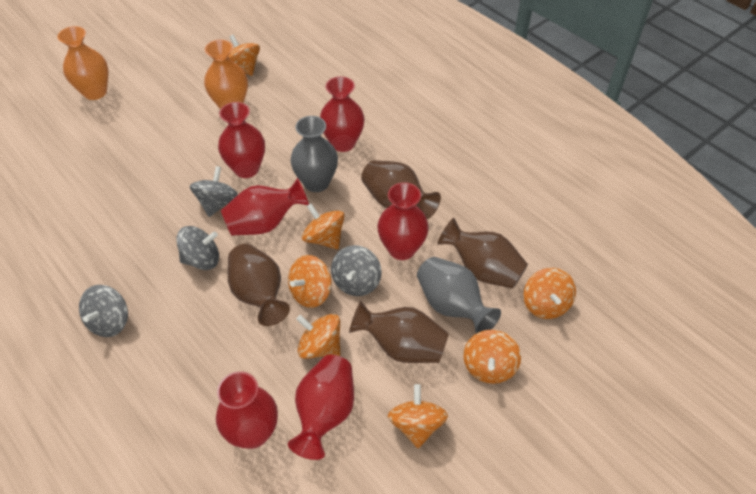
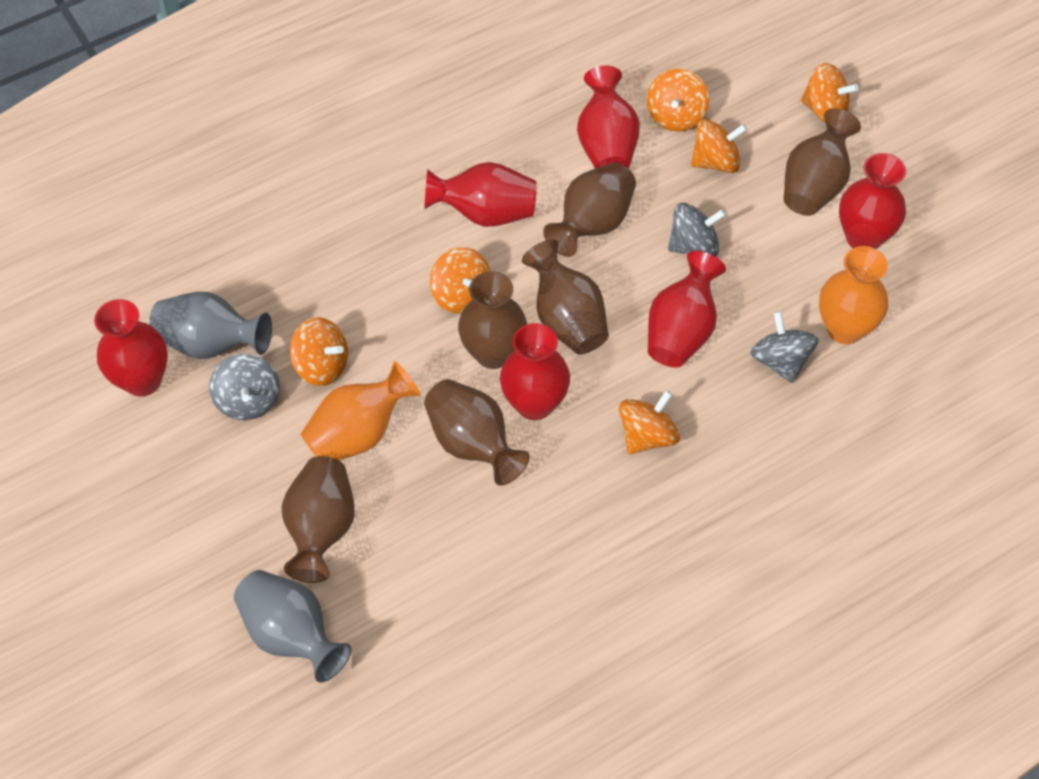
brown vase: [228,244,290,326] [349,301,449,363] [361,160,441,219] [438,218,528,289] = 4 -> [282,456,355,583] [424,379,530,486] [458,271,527,369] [522,240,609,355] [543,162,636,257] [784,108,861,216] = 6
grey spinning top: [79,285,128,337] [176,226,219,270] [190,166,238,217] [331,245,382,296] = 4 -> [209,354,280,420] [668,203,726,257] [750,311,819,383] = 3
orange spinning top: [228,35,260,76] [288,255,332,308] [296,314,340,359] [302,203,345,249] [388,384,448,448] [463,330,521,384] [523,268,576,319] = 7 -> [290,317,348,386] [430,247,490,313] [619,390,680,454] [647,69,709,132] [691,119,747,173] [801,63,859,123] = 6

